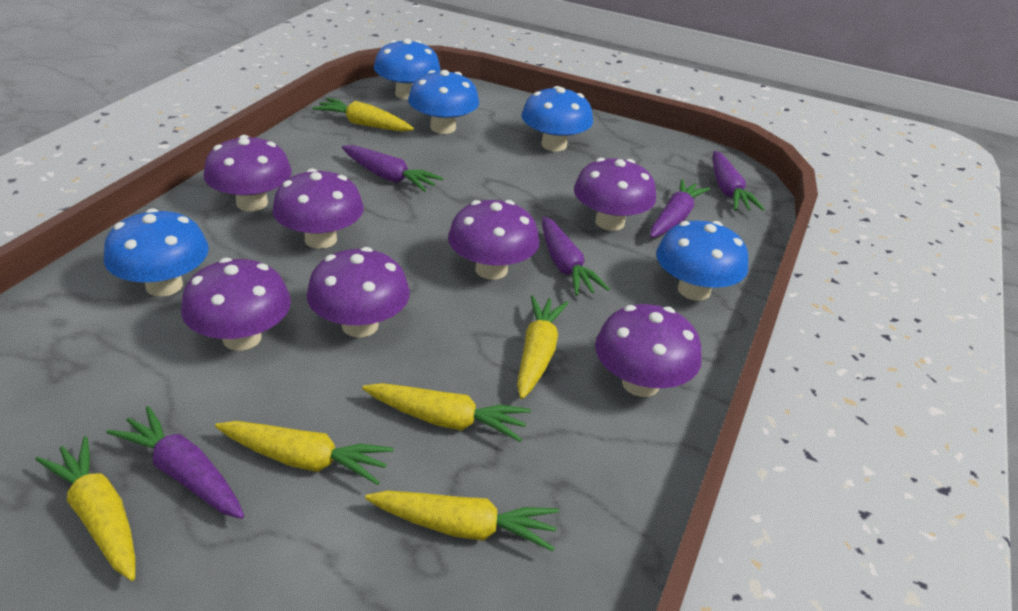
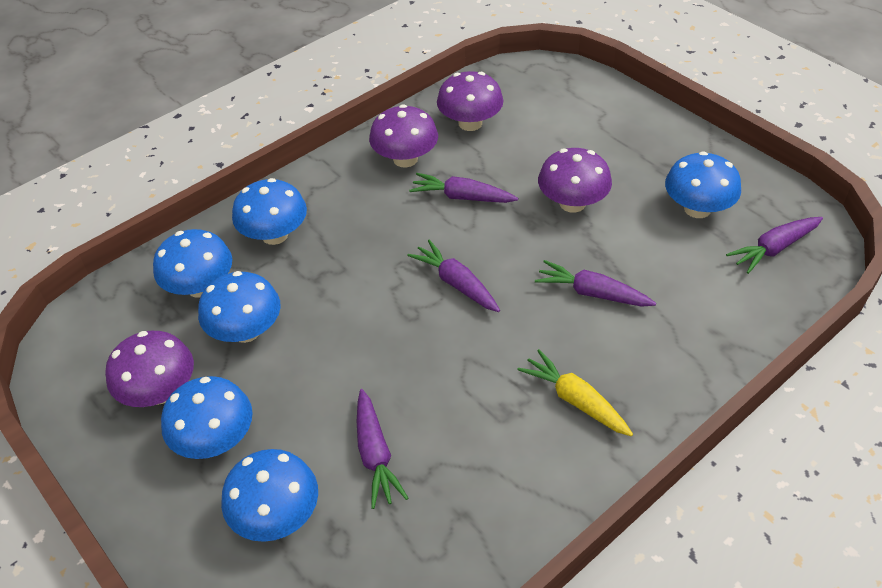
blue mushroom: [104,208,209,297] [374,39,441,100] [408,70,479,134] [521,86,593,151] [656,221,748,301] = 5 -> [153,229,232,298] [161,376,253,459] [198,271,281,343] [221,449,318,542] [232,178,307,245] [665,151,741,218] = 6
purple mushroom: [181,258,291,351] [203,135,292,211] [272,168,364,249] [306,247,410,338] [448,200,539,280] [574,158,656,231] [595,304,702,397] = 7 -> [105,331,194,407] [369,104,438,167] [437,71,503,131] [538,148,612,213] = 4
yellow carrot: [35,436,135,581] [215,421,394,485] [313,98,414,132] [362,383,531,442] [365,490,559,551] [517,295,568,399] = 6 -> [517,349,633,436] = 1

